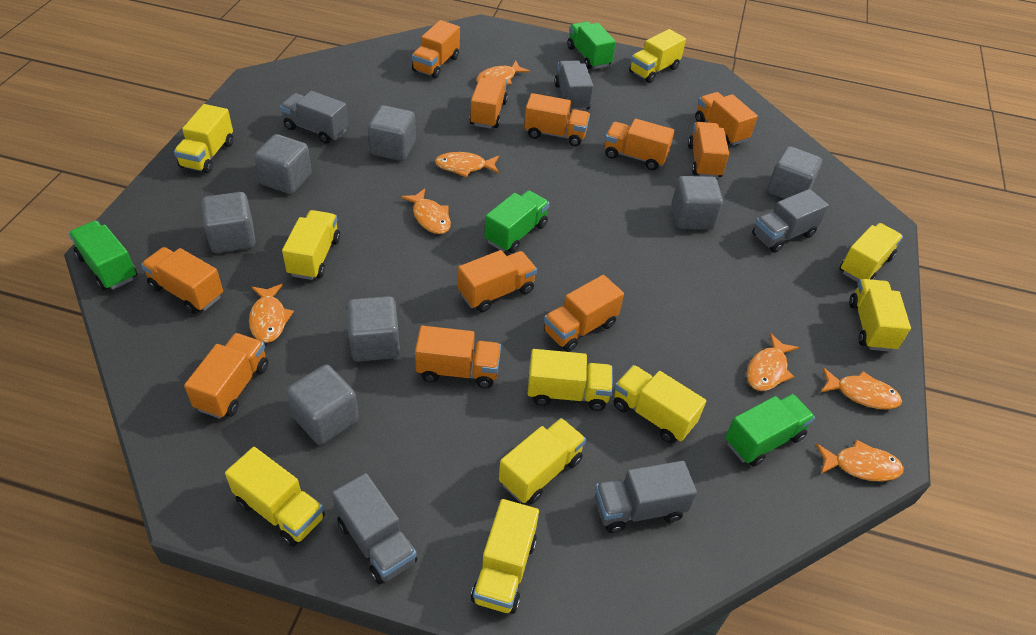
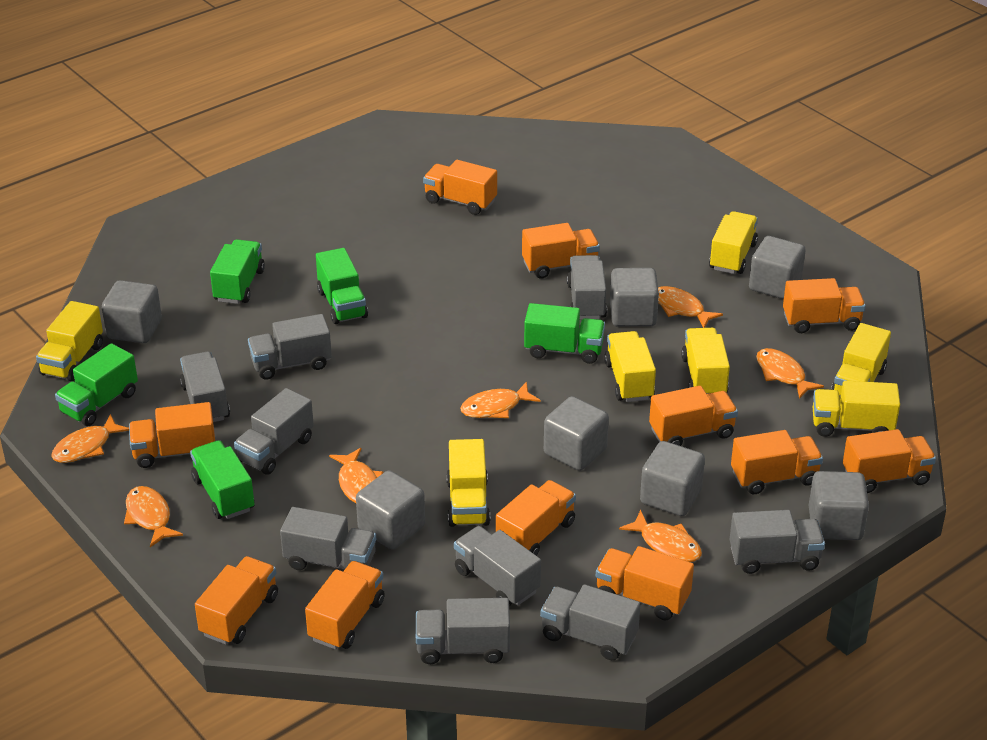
green truck: [68,221,137,291] [484,190,550,253] [567,21,616,69] [725,394,815,467] = 4 -> [55,343,138,426] [190,441,255,519] [210,239,265,304] [316,248,368,324] [524,303,605,364] = 5
grey truck: [280,91,348,144] [332,473,417,584] [554,60,593,111] [595,461,697,533] [752,189,829,253] = 5 -> [180,352,230,422] [234,388,314,475] [248,314,332,380] [280,507,376,570] [416,598,510,664] [454,526,541,606] [540,584,640,660] [567,255,607,320] [730,510,825,574] = 9
yellow truck: [174,104,233,173] [225,447,325,547] [282,210,340,280] [471,499,539,614] [499,418,586,504] [528,349,613,411] [613,365,706,443] [629,29,686,83] [839,223,903,282] [849,279,911,352] = 10 -> [36,301,103,381] [446,439,490,527] [604,331,656,402] [681,328,730,394] [709,211,758,274] [813,381,900,437] [831,323,891,397] = 7

